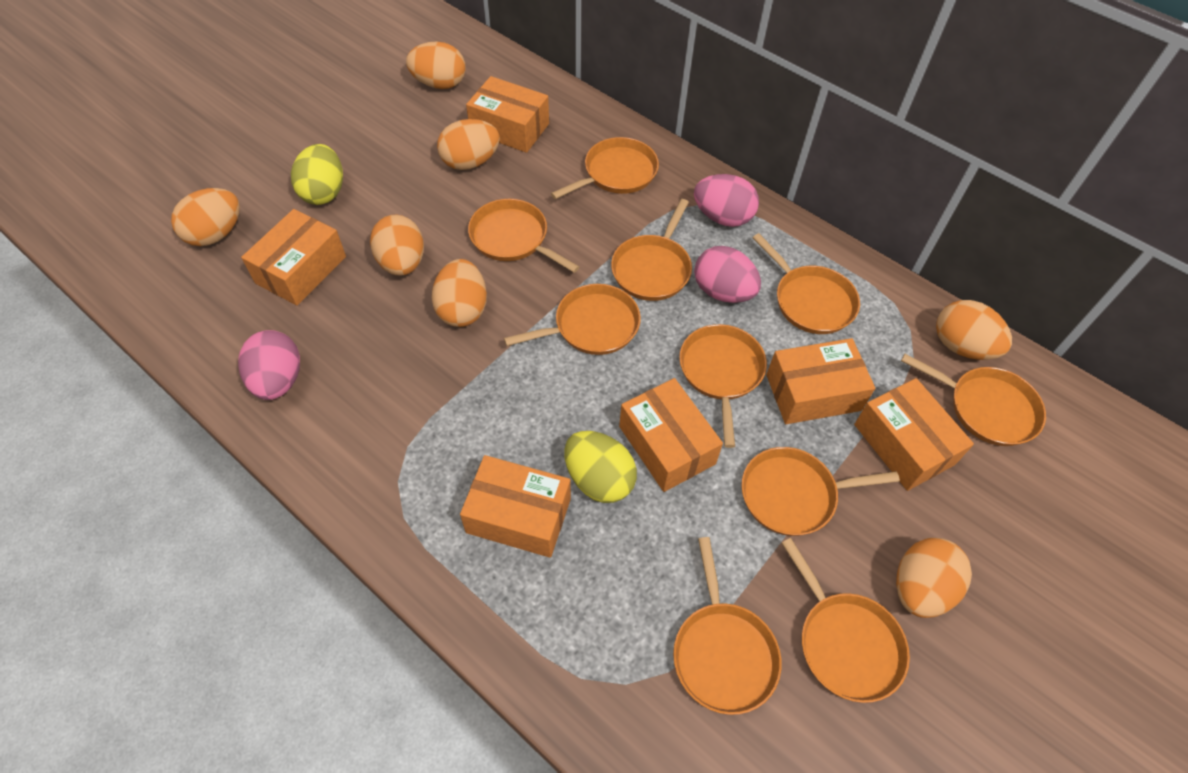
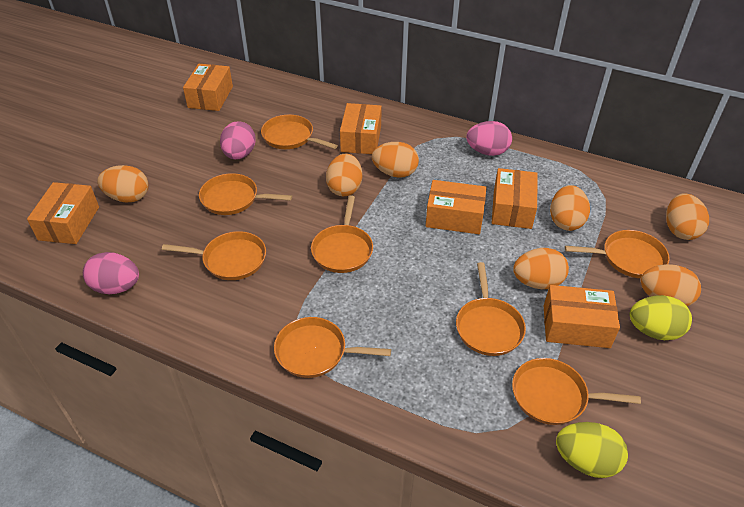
orange pan: [468,199,580,273] [504,284,641,355] [551,137,659,199] [611,199,692,301] [673,537,782,715] [679,324,767,448] [741,447,900,536] [753,233,860,334] [782,538,910,703] [901,354,1046,446] = 10 -> [162,231,266,280] [199,173,292,215] [261,115,338,149] [274,317,391,378] [311,195,373,273] [456,262,526,356] [512,358,641,425] [565,230,669,278] = 8

